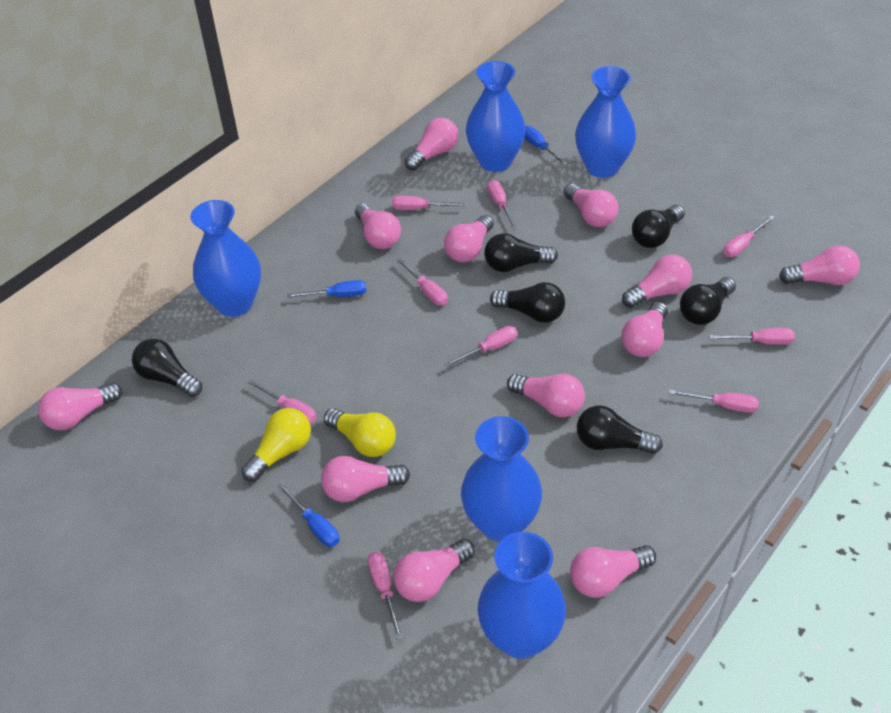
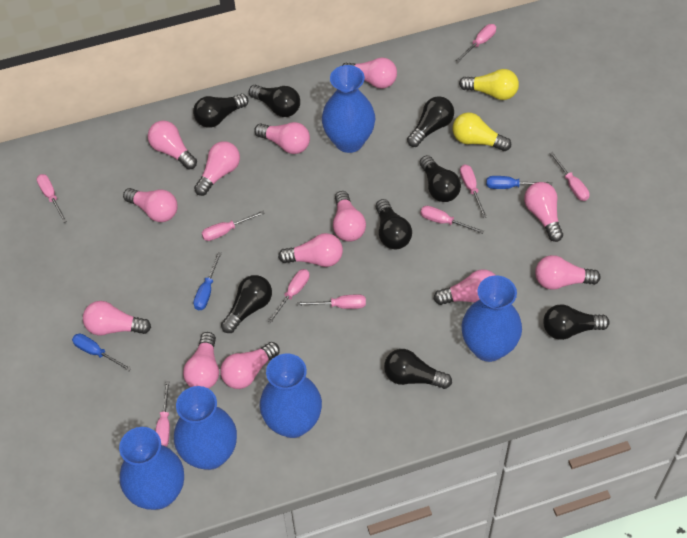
black light bulb: [132,339,202,397] [484,233,558,272] [490,282,565,323] [577,405,663,454] [632,205,685,248] [680,277,736,325] = 6 -> [193,94,249,128] [221,275,272,333] [249,84,300,117] [376,199,412,249] [384,349,452,389] [407,96,454,147] [420,155,461,202] [543,305,609,340] = 8
pink light bulb: [38,383,122,430] [321,456,410,502] [355,204,401,249] [393,539,475,602] [405,118,459,171] [444,215,494,262] [507,374,585,417] [564,184,618,227] [570,545,656,598] [621,302,668,357] [622,254,692,308] [779,245,860,285] = 12 -> [83,301,151,336] [123,188,177,222] [148,120,197,170] [183,332,219,389] [194,141,240,196] [220,342,280,389] [254,122,310,154] [278,233,343,267] [333,191,366,242] [342,58,397,89] [434,269,496,305] [524,182,563,242] [535,255,601,290] = 13

